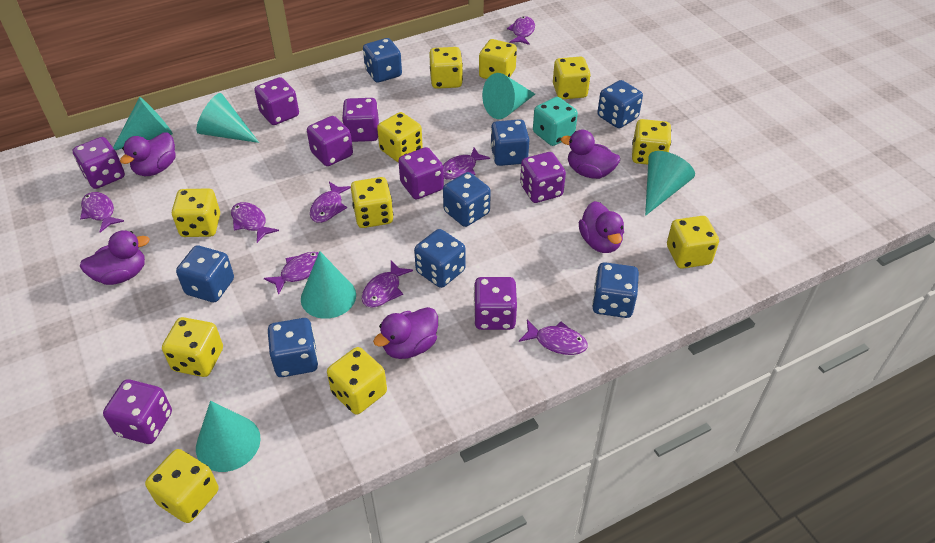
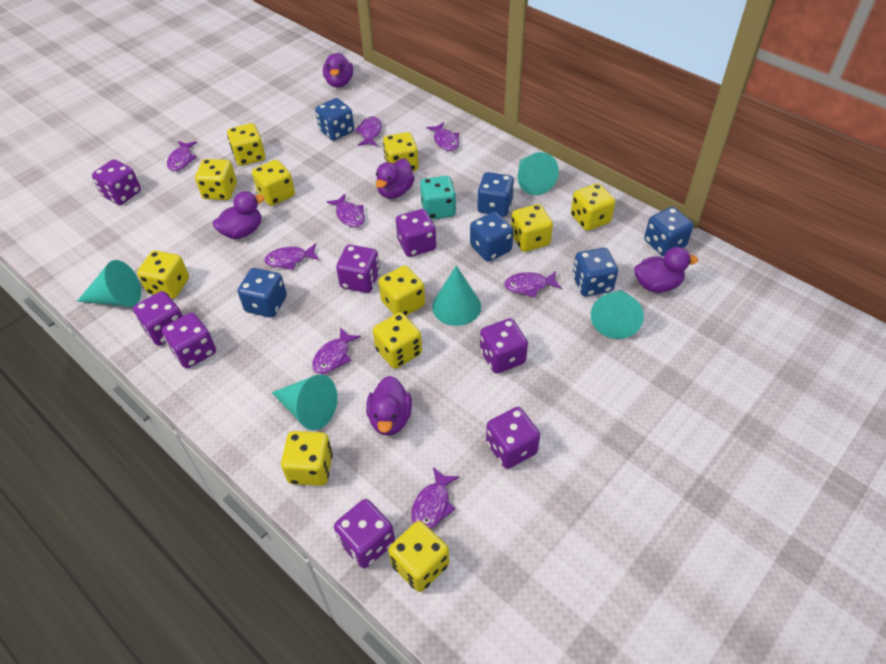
blue dice: [176,245,234,302] [268,318,318,377] [363,38,402,83] [414,229,466,288] [443,172,491,227] [490,119,530,166] [592,262,639,318] [597,80,643,128] = 8 -> [238,268,287,318] [315,98,354,141] [470,212,513,262] [477,172,514,217] [573,248,618,297] [644,207,694,256] = 6
turquoise cone: [113,97,173,150] [196,93,259,143] [196,401,261,472] [301,251,356,319] [482,73,535,119] [645,151,695,216] = 6 -> [77,260,141,307] [272,374,337,430] [432,266,481,326] [518,152,559,195] [591,290,644,339] = 5

